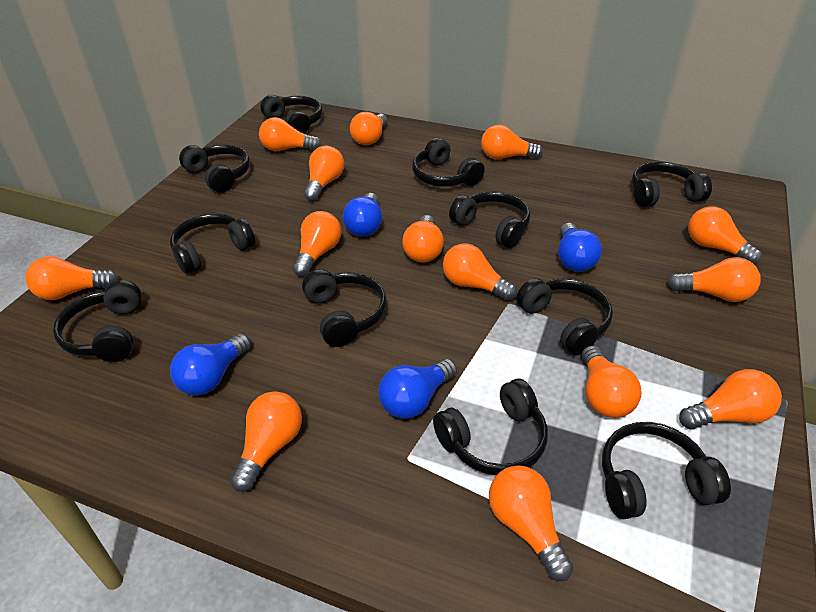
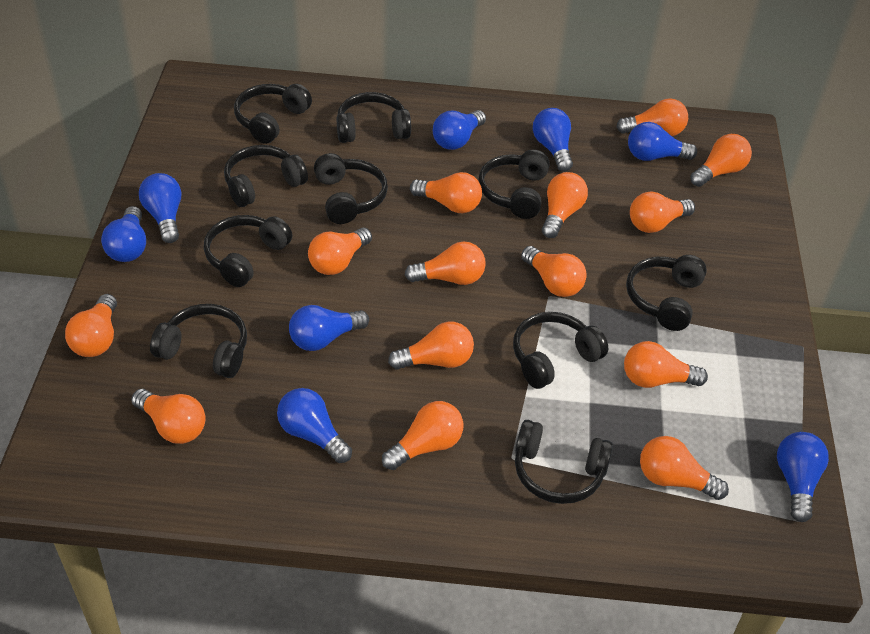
black headphones: [53,280,142,362] [170,214,255,274] [179,144,250,193] [260,95,323,134] [302,269,387,347] [412,138,485,187] [433,378,548,475] [449,191,530,248] [516,278,613,355] [602,422,731,519] [632,162,712,207] = 11 -> [150,304,247,378] [204,215,292,287] [224,145,308,207] [234,84,312,144] [314,153,388,224] [337,92,411,143] [479,150,550,219] [513,312,608,389] [515,420,613,504] [626,255,707,331] = 10
blue light bulb: [170,333,251,396] [343,193,382,236] [378,359,457,419] [558,223,602,272] = 4 -> [101,206,146,262] [139,173,181,243] [277,388,352,463] [289,305,369,351] [433,110,486,150] [533,108,573,172] [628,122,697,161] [777,432,829,522] = 8

